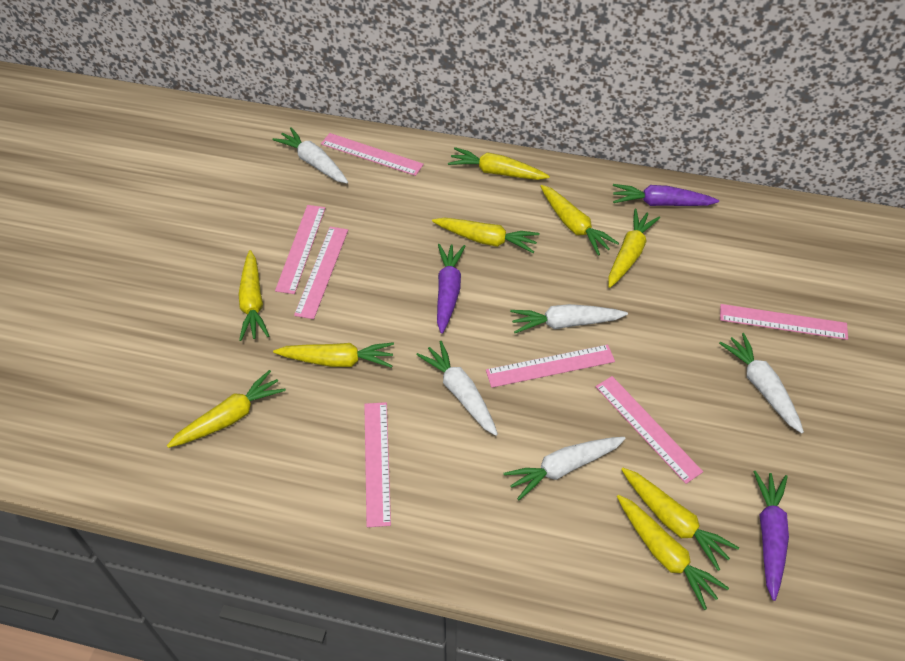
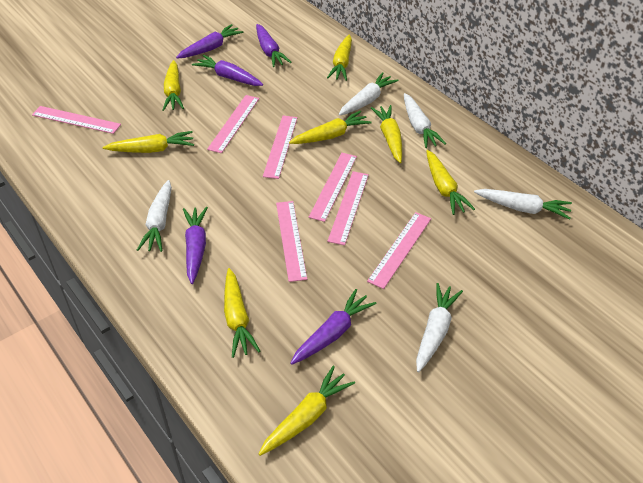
purple carrot: [437,244,465,334] [613,184,719,206] [754,471,789,601] = 3 -> [176,24,244,58] [183,207,208,284] [192,55,263,86] [256,24,292,67] [290,289,377,365] = 5
yellow carrot: [167,370,286,448] [238,250,269,341] [273,342,394,368] [432,217,540,253] [448,147,550,180] [540,185,619,256] [608,209,660,288] [617,495,729,610] [621,468,739,571] = 9 -> [103,131,194,153] [163,60,184,111] [224,268,260,358] [259,366,355,456] [289,111,372,144] [327,35,352,81] [371,105,402,163] [426,150,475,215] = 8

